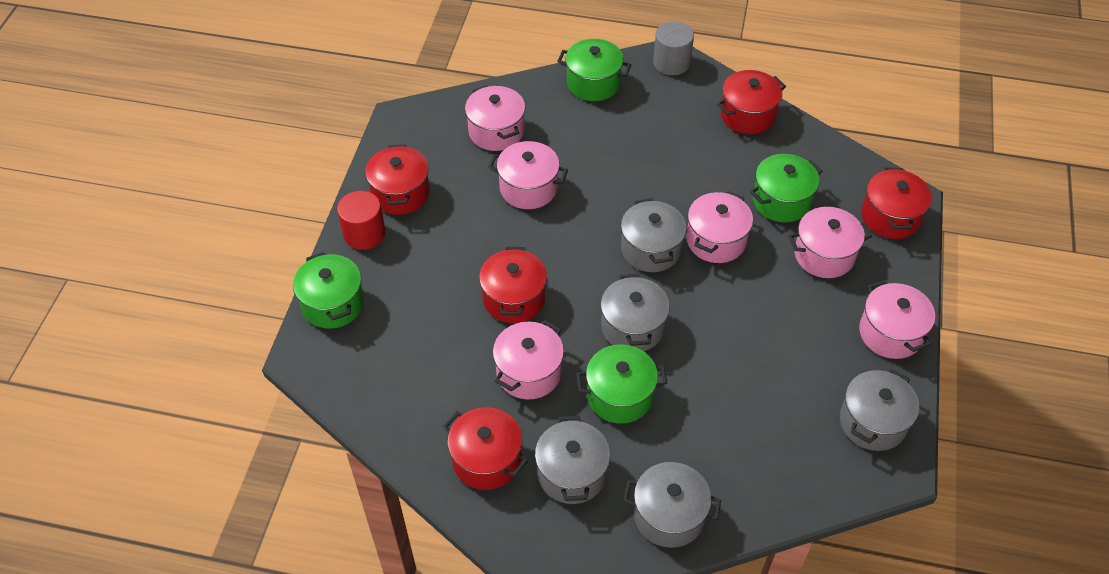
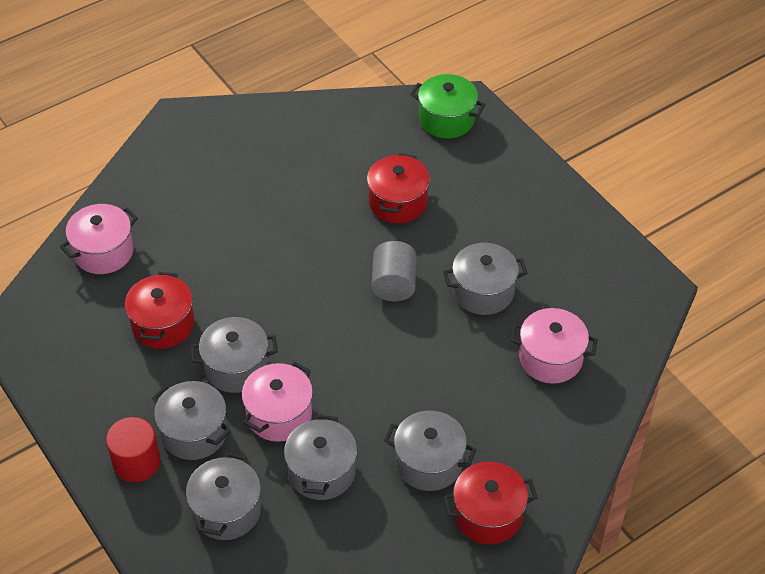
green pot: [293,252,364,329] [557,39,631,101] [576,344,667,423] [750,154,822,223] = 4 -> [410,74,486,139] = 1
grey pot: [535,416,610,504] [601,274,670,351] [621,198,687,272] [623,462,721,548] [840,369,919,451] = 5 -> [152,381,231,460] [186,452,261,540] [190,317,278,393] [284,415,357,500] [384,411,476,491] [443,243,527,315] = 6
pink pot: [465,85,525,151] [488,141,568,209] [493,320,564,400] [686,191,753,263] [788,207,872,278] [859,280,935,359] = 6 -> [60,204,138,274] [242,362,313,442] [510,308,598,384] = 3
red pot: [365,144,430,215] [443,407,528,490] [479,247,547,323] [717,70,786,134] [861,167,932,239] = 5 -> [125,272,194,349] [367,153,430,223] [443,461,538,544] = 3

